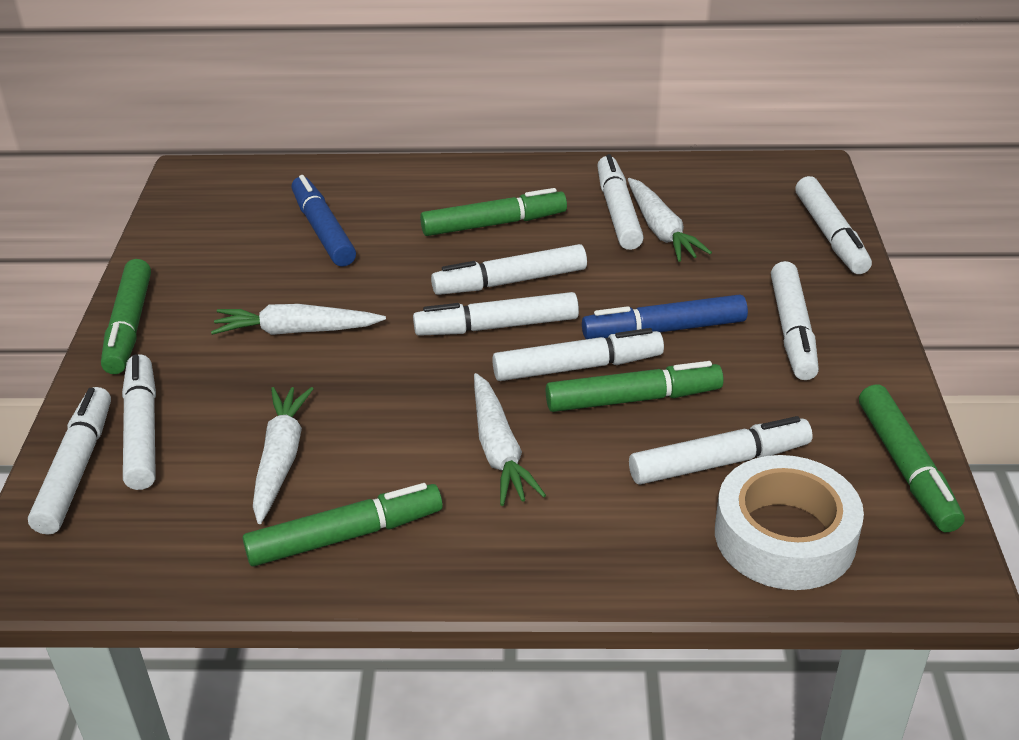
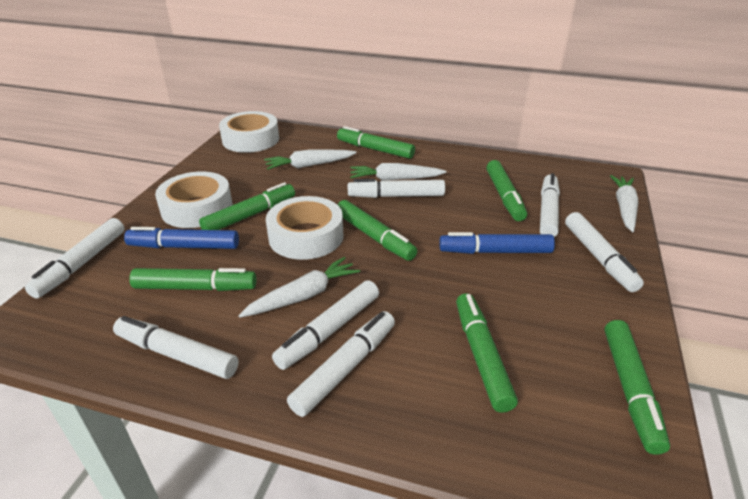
green marker: [101,259,151,374] [243,483,443,567] [420,188,567,236] [546,361,724,412] [859,385,965,532] = 5 -> [129,268,256,291] [199,182,295,230] [337,126,415,159] [337,200,417,261] [456,293,518,413] [486,160,527,221] [604,320,670,455] = 7
white marker: [28,387,111,535] [122,354,156,490] [413,292,579,336] [431,244,587,295] [492,328,664,381] [597,154,644,250] [629,416,813,485] [771,261,819,380] [795,176,872,274] = 9 -> [25,218,125,299] [113,316,239,379] [272,280,379,370] [287,311,395,417] [348,179,445,198] [540,173,560,237] [565,212,644,292] = 7
white tape: [715,455,864,590] = 1 -> [155,172,232,228] [219,111,279,153] [266,196,344,260] = 3

